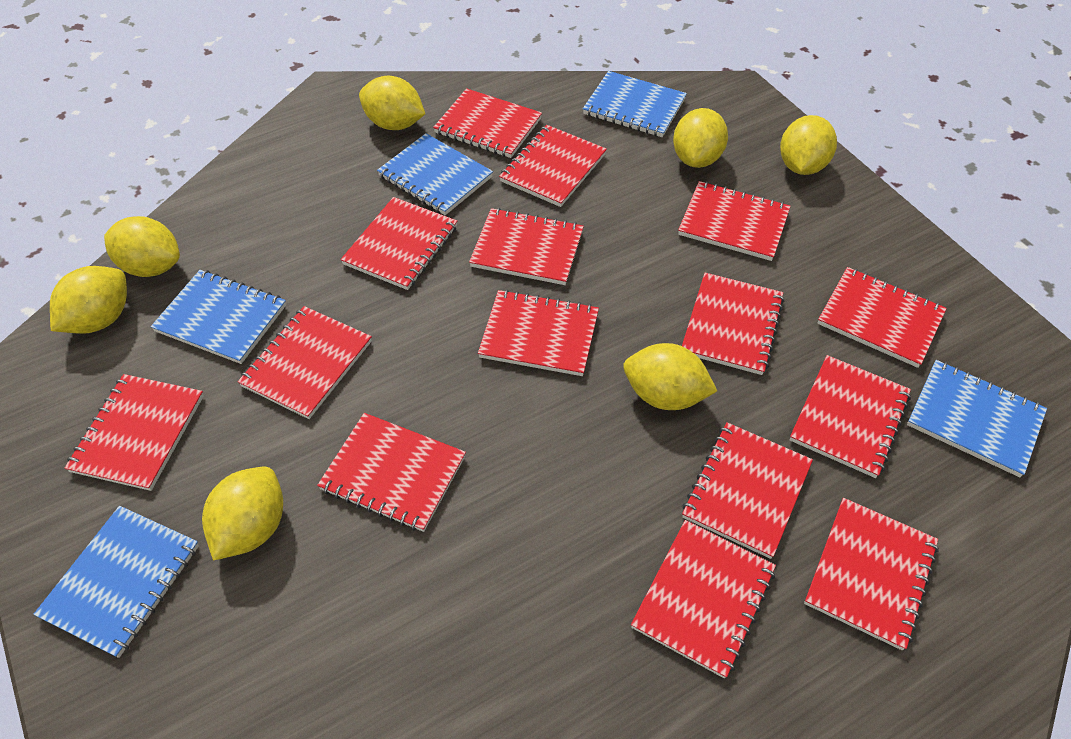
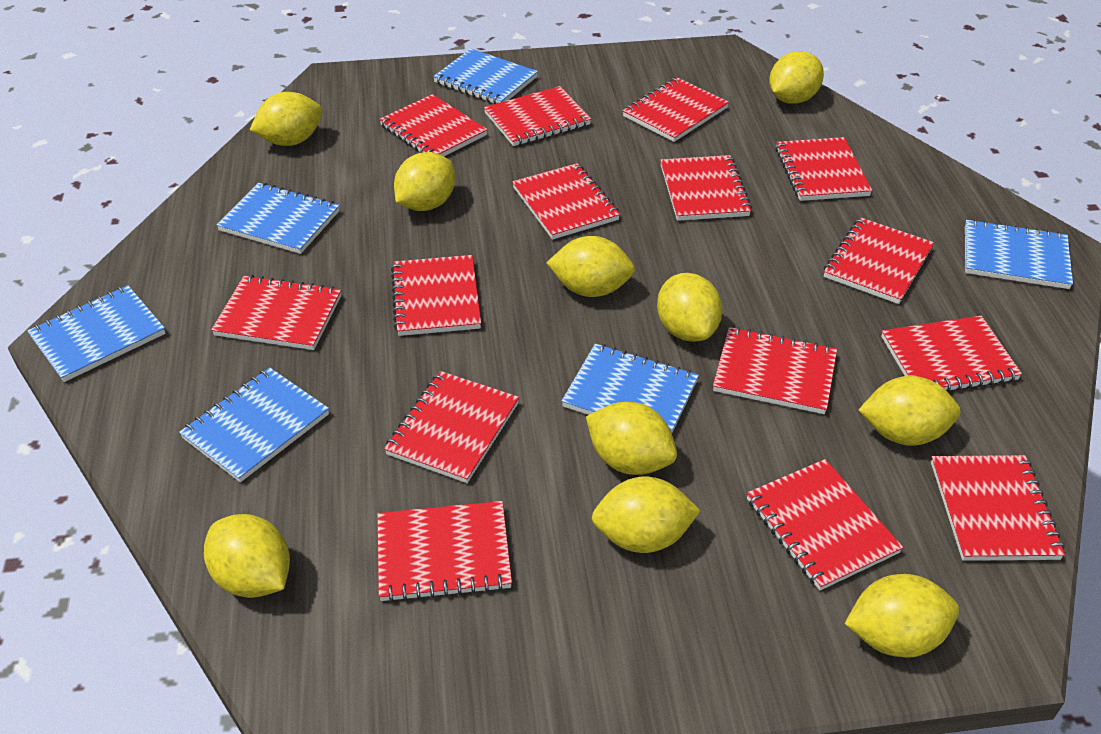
blue notebook: [34,506,199,658] [151,270,286,364] [377,133,493,215] [583,71,687,137] [907,360,1047,477] = 5 -> [27,285,166,382] [179,367,329,482] [216,183,340,254] [433,49,538,104] [561,344,699,433] [965,219,1073,289] = 6
yellow lemon: [50,266,127,334] [104,216,180,277] [202,466,283,560] [359,76,425,130] [624,343,717,410] [673,108,728,168] [780,115,837,175] = 7 -> [204,514,290,598] [250,92,322,146] [394,152,455,211] [547,236,635,297] [586,402,677,475] [592,477,701,553] [657,273,722,342] [769,51,824,104] [845,574,959,658] [859,376,960,446] = 10

